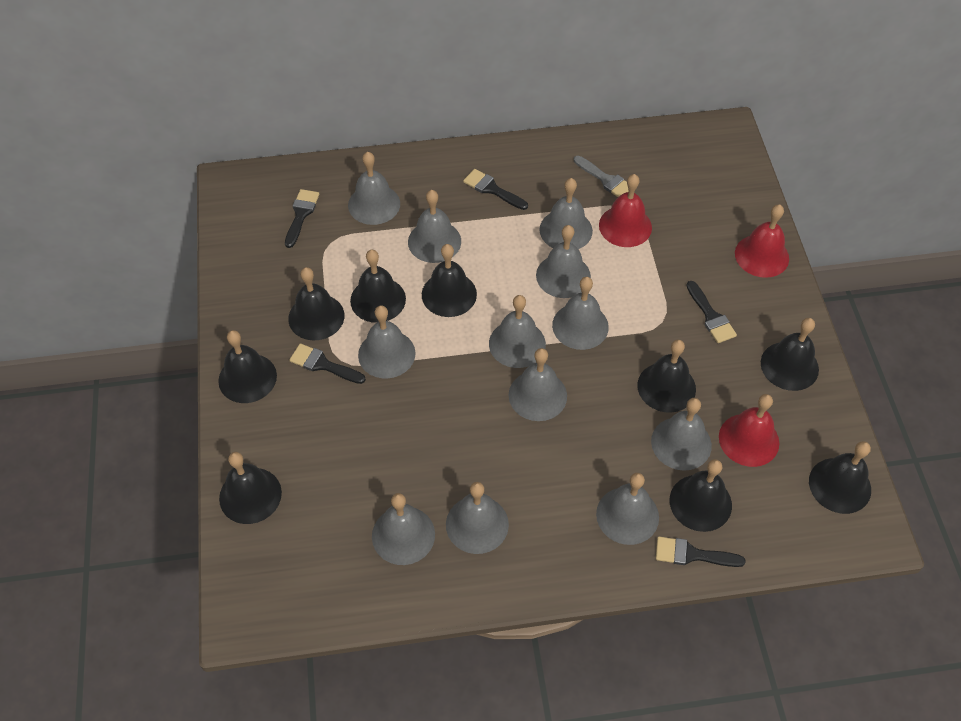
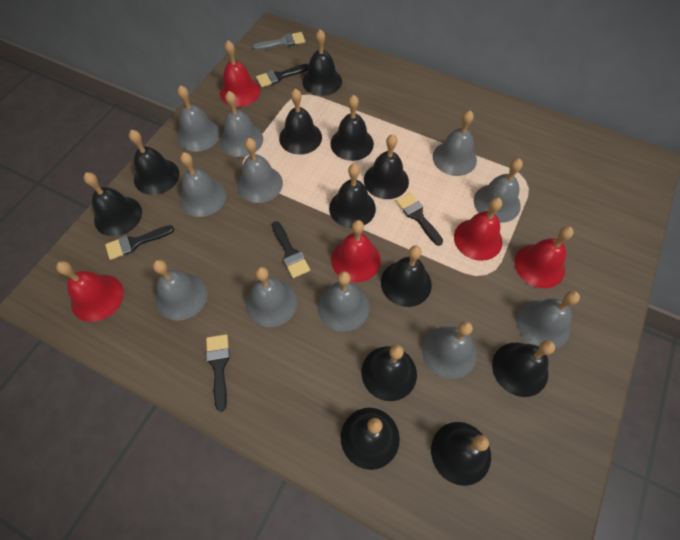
black bell: [218,330,277,403] [219,452,282,524] [288,267,344,340] [350,250,406,323] [422,244,477,317] [637,339,696,413] [670,459,732,532] [761,318,819,391] [809,441,871,514] = 9 -> [83,172,142,236] [129,130,179,195] [279,88,322,155] [302,29,342,96] [329,164,376,228] [330,95,374,161] [341,408,400,470] [361,345,417,401] [364,134,409,199] [381,245,432,307] [431,422,491,486] [492,340,555,397] = 12
grey bell: [348,152,400,225] [358,305,416,378] [372,493,435,565] [408,190,461,263] [446,482,509,554] [489,295,546,368] [509,348,567,421] [536,225,591,298] [539,178,593,249] [552,277,609,350] [596,473,659,545] [651,398,712,471] = 12 -> [153,260,208,321] [177,85,220,152] [180,152,226,217] [220,91,263,157] [237,138,283,203] [245,267,297,327] [318,271,370,332] [422,321,477,379] [433,111,477,176] [474,158,523,223] [516,291,580,349] = 11
red bell: [599,174,652,247] [719,394,779,467] [735,204,789,278] = 3 -> [56,261,124,322] [220,41,260,107] [331,220,381,282] [454,198,503,261] [515,226,574,288] = 5

